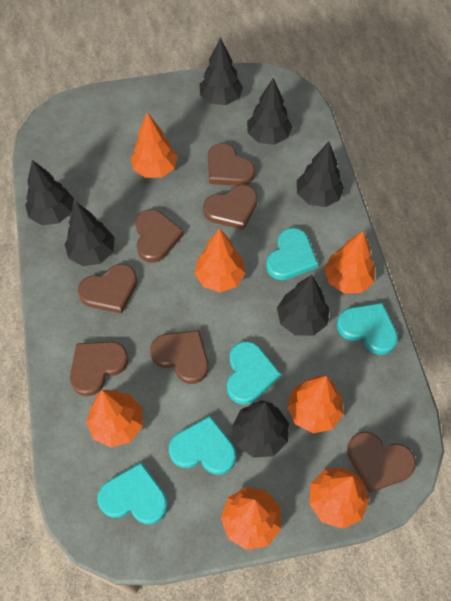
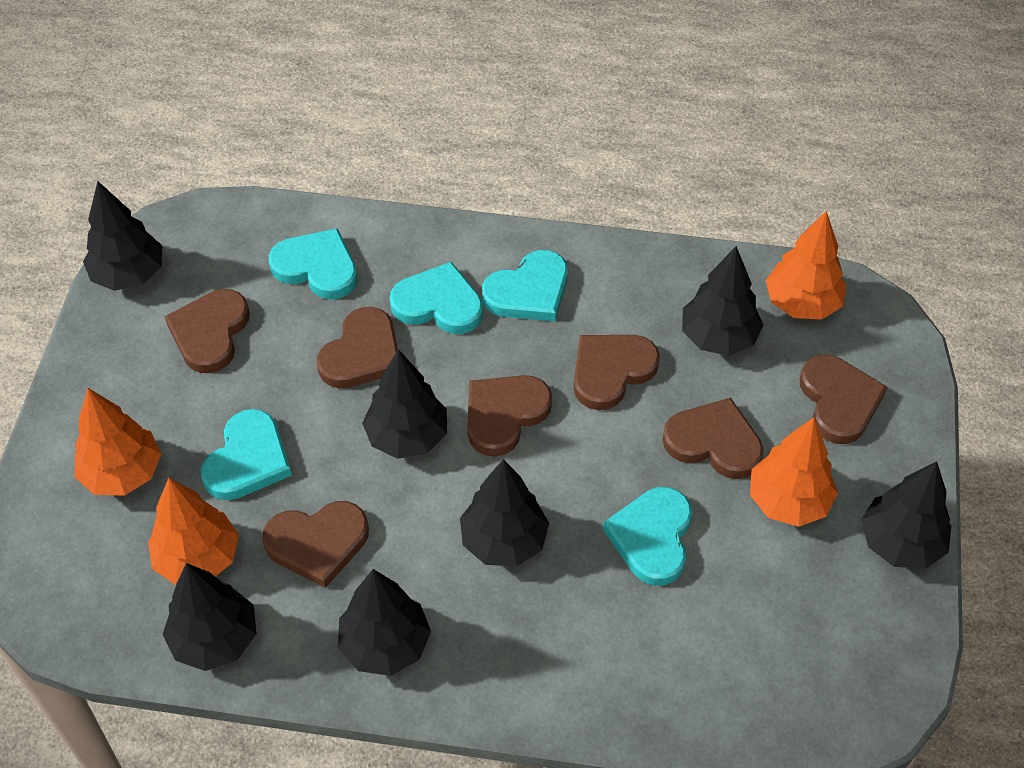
orange tree: [86,390,143,447] [131,112,177,178] [194,228,246,292] [221,487,281,550] [287,376,344,433] [309,468,369,529] [324,231,375,294] = 7 -> [74,388,162,496] [148,478,239,585] [750,417,838,527] [765,211,846,319] = 4

